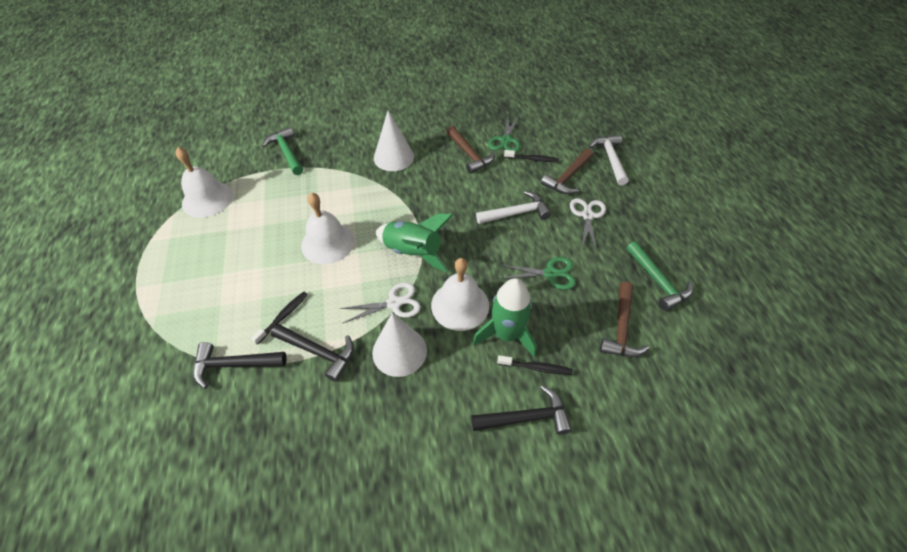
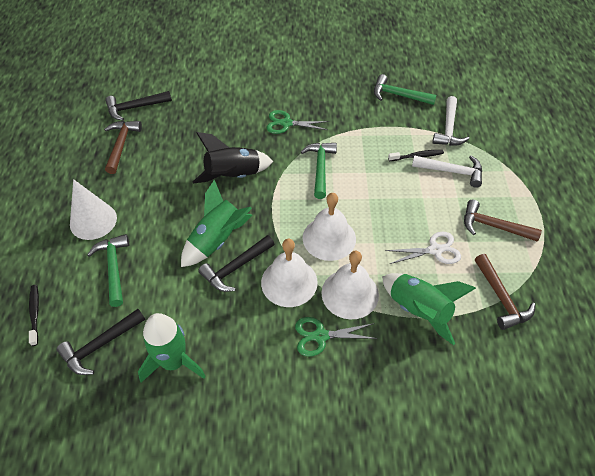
black rocket: none = 0 -> [193,132,273,183] = 1
black toothbrush: [251,292,308,345] [497,355,573,375] [504,150,559,162] = 3 -> [29,285,39,346] [388,150,444,161] = 2
green hammer: [262,127,303,175] [626,241,693,311] = 2 -> [87,234,129,307] [301,143,337,199] [374,74,437,105] = 3
green rocket: [375,214,453,272] [472,278,537,358] = 2 -> [138,313,206,382] [181,180,253,267] [382,273,476,345] = 3
white cone: [372,313,427,377] [374,111,414,171] = 2 -> [70,179,117,240] = 1
white scissors: [340,283,421,323] [570,198,606,252] = 2 -> [385,232,461,264] = 1

